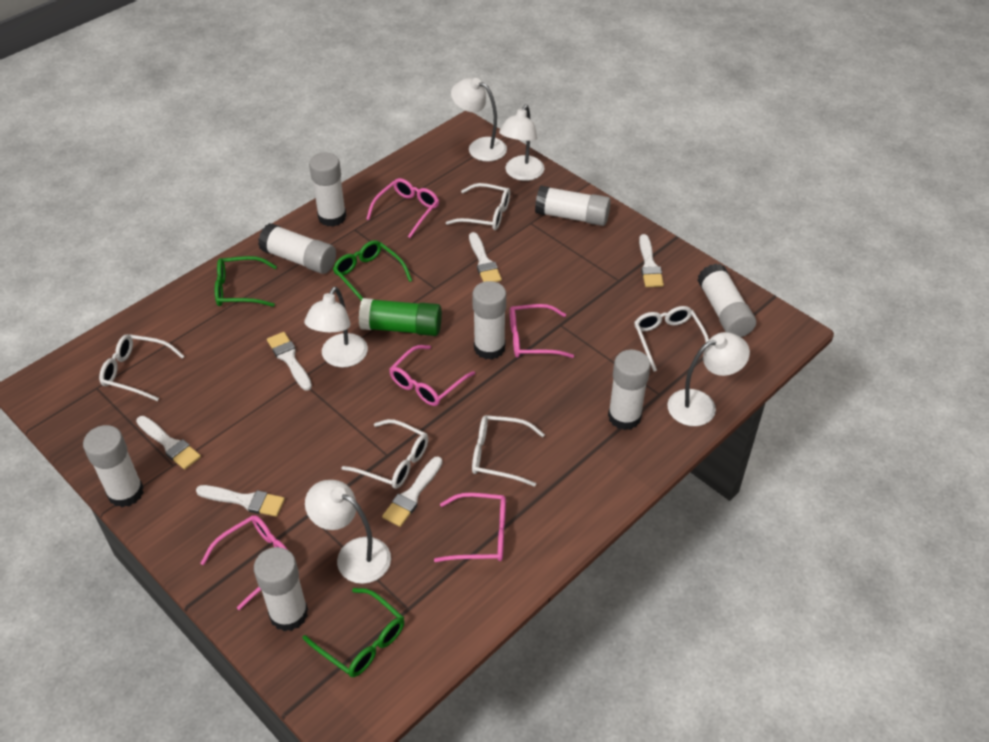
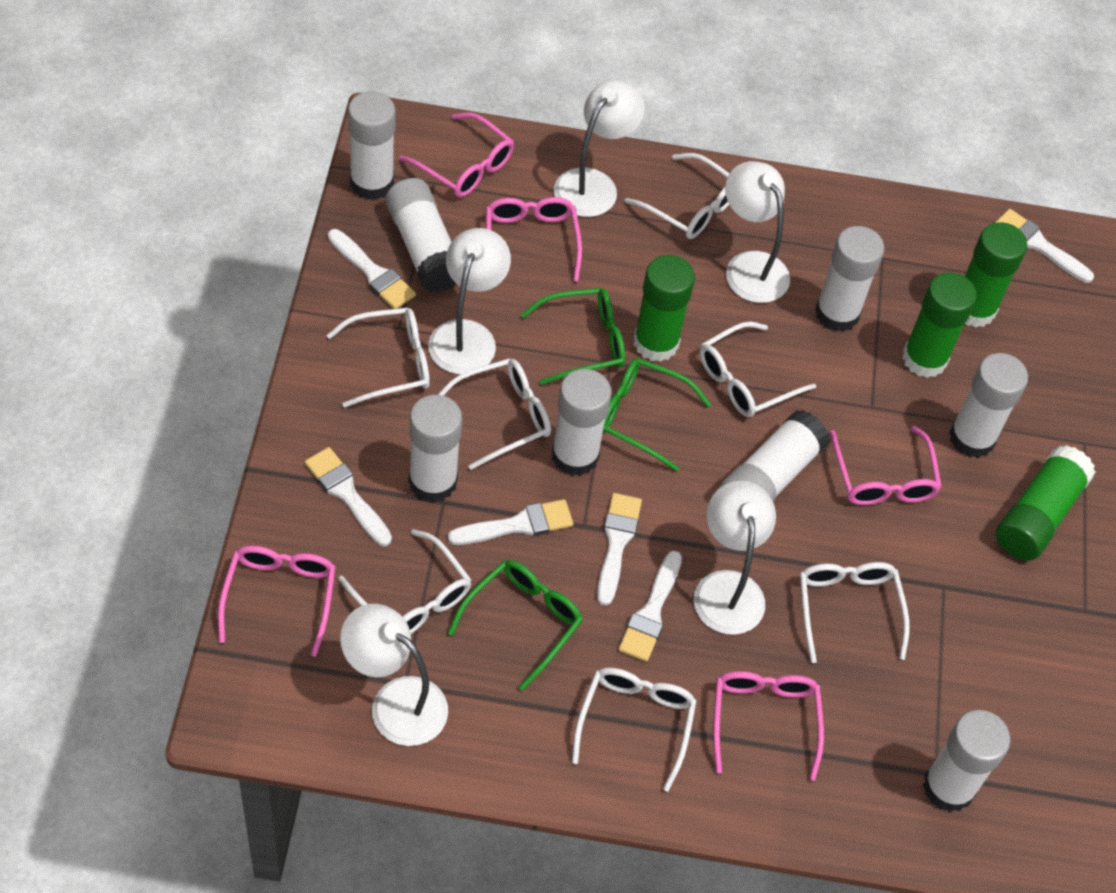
green glue stick: [359,298,442,336] = 1 -> [634,255,695,362] [902,272,977,378] [964,222,1027,328] [996,445,1095,561] = 4
white glasses: [99,334,184,401] [341,419,428,489] [446,183,510,230] [472,415,545,487] [634,306,709,372] = 5 -> [326,308,430,408] [338,529,472,634] [438,358,551,470] [572,668,697,792] [625,153,730,239] [700,321,816,417] [800,562,910,663] = 7

